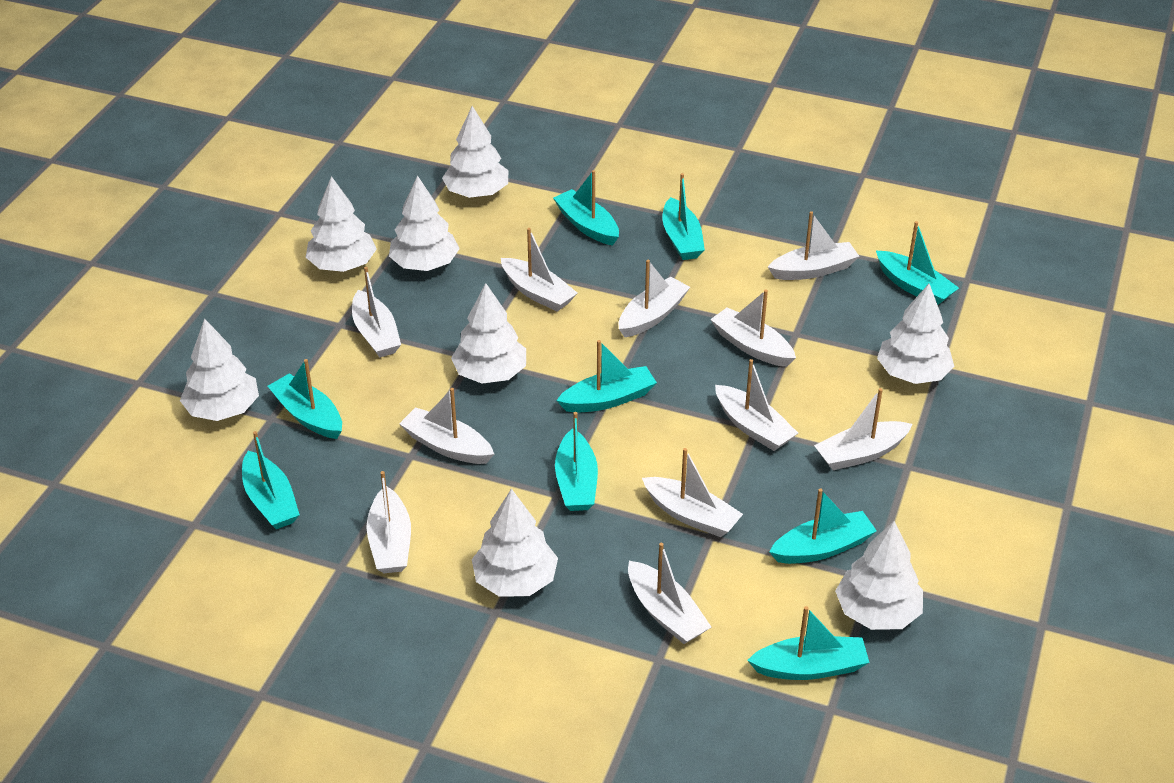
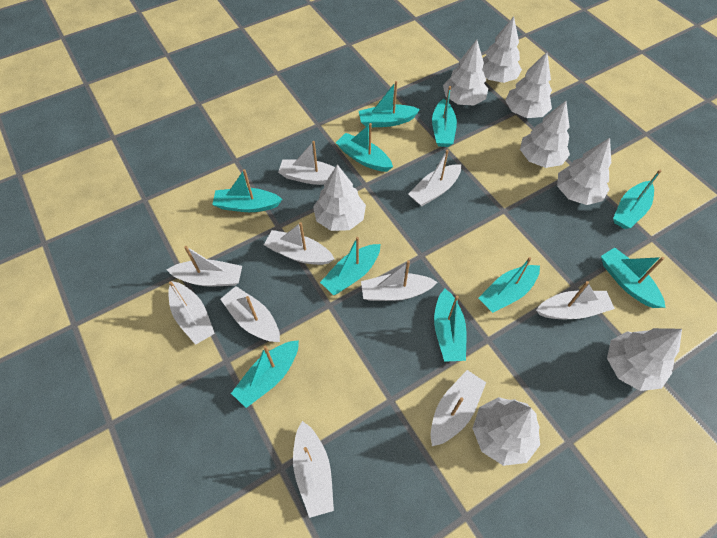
turquoise boat: [242,431,300,529] [268,359,342,439] [553,170,619,246] [555,412,598,511] [556,340,657,413] [663,173,705,260] [747,606,870,680] [769,488,877,564] [876,221,959,305] = 9 -> [212,169,282,212] [231,340,299,408] [320,237,380,295] [336,123,393,172] [359,81,420,127] [432,86,457,147] [434,289,466,362] [479,257,540,313] [601,247,666,308] [613,170,661,229] = 10
white boat: [352,267,401,358] [366,471,411,573] [399,388,494,464] [501,228,578,311] [619,260,690,337] [628,543,711,644] [642,448,743,537] [710,290,796,367] [715,359,798,451] [768,211,859,280] [814,388,912,470] = 11 -> [167,246,242,287] [168,281,215,345] [220,286,280,342] [264,222,335,265] [278,141,335,185] [293,421,334,518] [361,260,437,301] [408,150,461,206] [430,370,486,446] [536,281,615,319] = 10

